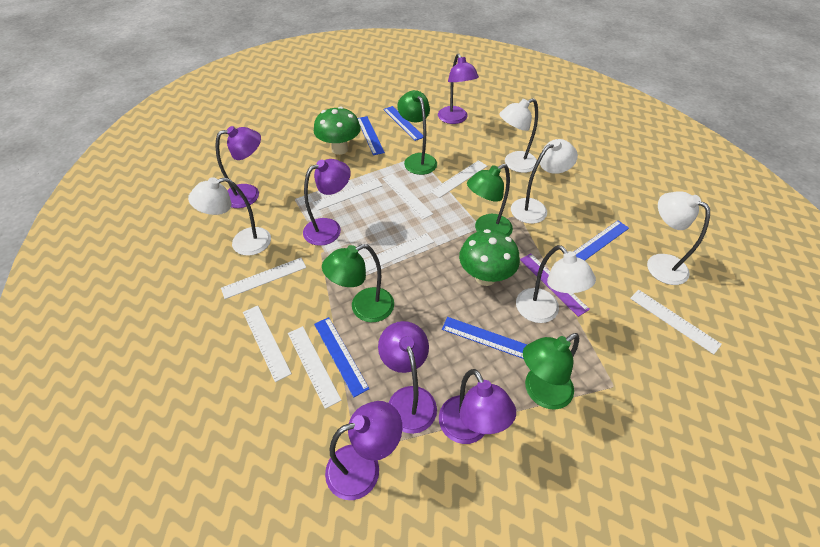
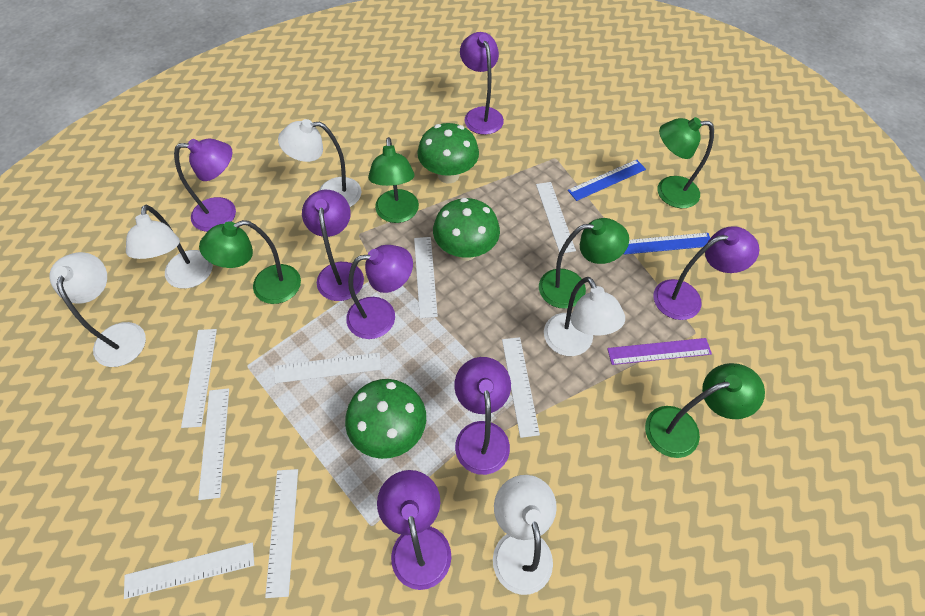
blue ruler: [314,317,370,397] [358,116,385,155] [383,106,423,141] [442,317,527,359] [574,221,629,261] = 5 -> [568,160,646,201] [624,233,710,255] = 2
green lamp: [322,244,394,322] [397,90,437,175] [467,164,513,236] [523,333,579,410] = 4 -> [199,220,301,304] [368,137,419,223] [539,218,629,309] [645,363,765,458] [658,117,714,208] = 5
green mushroom: [314,106,361,155] [459,229,520,286] = 2 -> [345,379,426,459] [418,123,479,183] [433,198,500,261] = 3
purple lamp: [216,126,261,208] [303,159,351,246] [325,401,402,500] [378,321,437,434] [438,53,479,124] [439,369,516,444] = 6 -> [174,139,236,232] [302,190,364,301] [346,245,413,339] [377,470,451,590] [454,357,511,475] [460,32,504,135] [654,226,759,320] = 7

